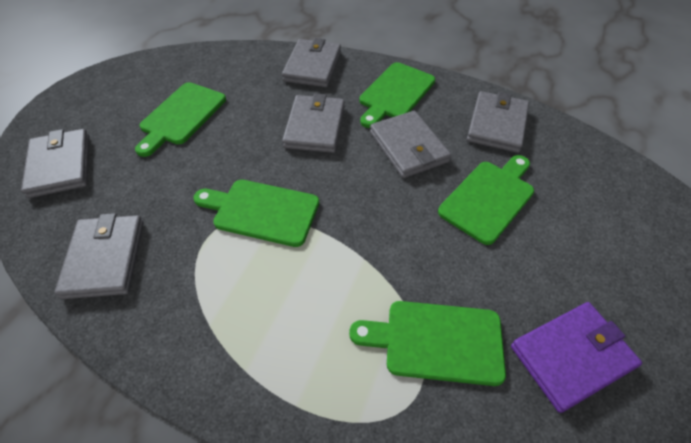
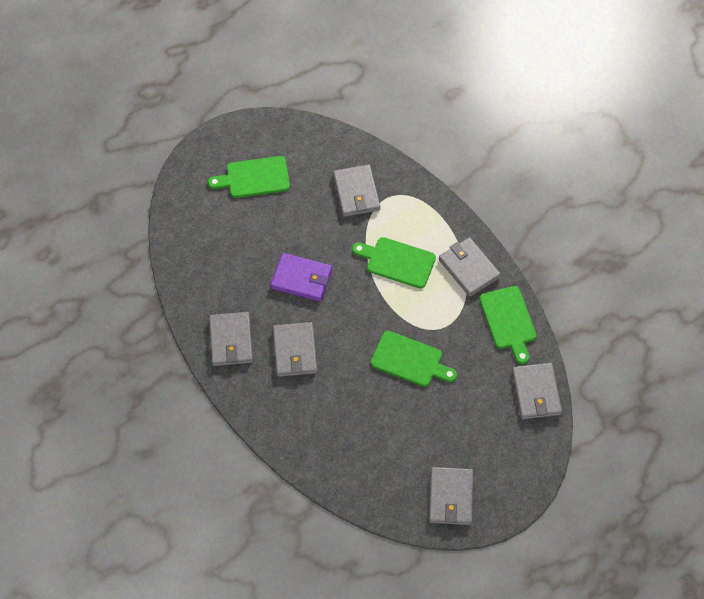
green cutting board: [135,82,226,157] [193,180,319,247] [349,301,506,386] [359,62,435,128] [438,155,534,245] = 5 -> [208,156,290,198] [352,237,436,288] [371,331,457,387] [480,286,536,364] = 4

